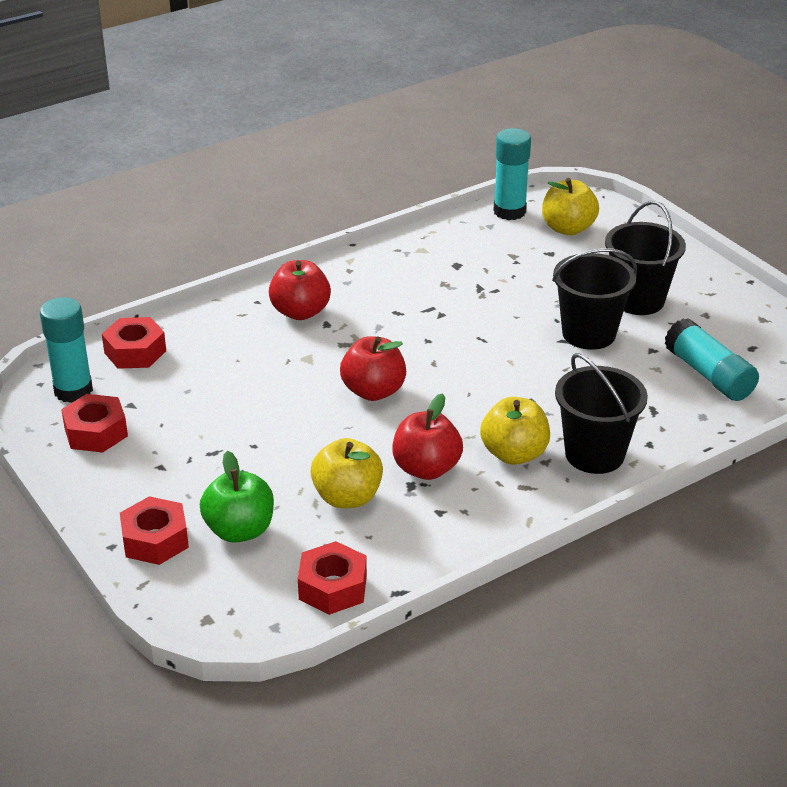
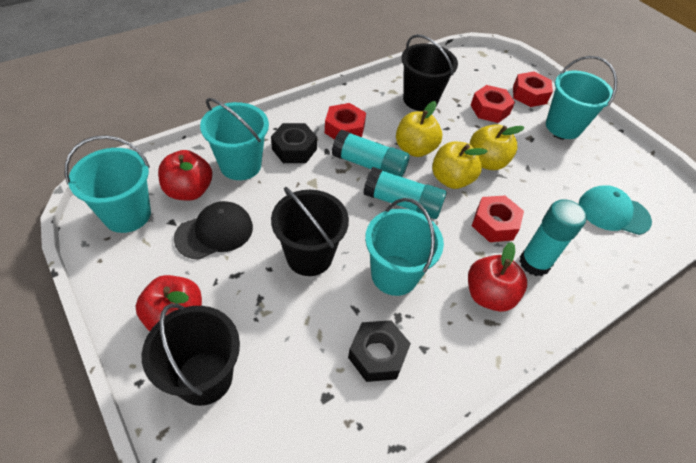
black cap: none = 0 -> [174,201,253,260] = 1
black nut: none = 0 -> [271,123,317,163] [348,320,411,382] = 2
green apple: [200,451,274,543] = 1 -> none = 0
turquoise bucket: none = 0 -> [65,135,151,233] [200,98,269,180] [365,198,444,296] [546,56,617,139] = 4
turquoise cap: none = 0 -> [579,185,652,235] = 1

